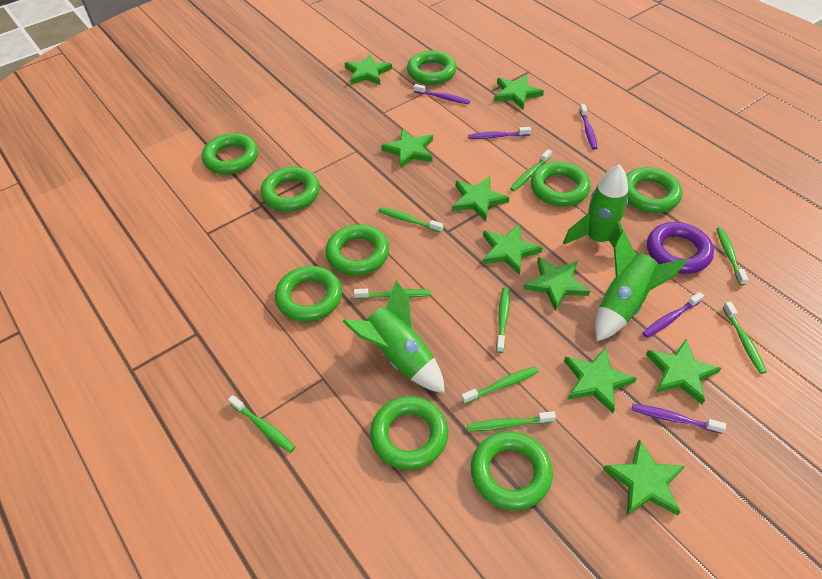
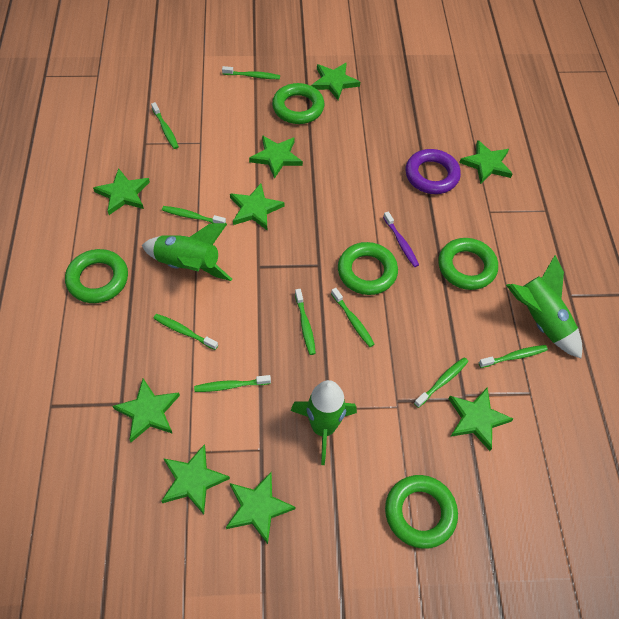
green ring: [202,133,258,174] [261,167,320,212] [275,266,342,322] [325,224,389,276] [370,396,448,470] [407,51,457,85] [471,431,553,510] [531,162,591,206] [626,167,682,213] = 9 -> [65,249,128,303] [272,83,325,124] [338,242,398,295] [385,475,458,549] [438,238,498,290] = 5
purple toothbrush: [414,84,470,104] [468,127,531,139] [579,104,597,150] [632,404,726,434] [642,292,704,338] = 5 -> [383,211,419,267] = 1

